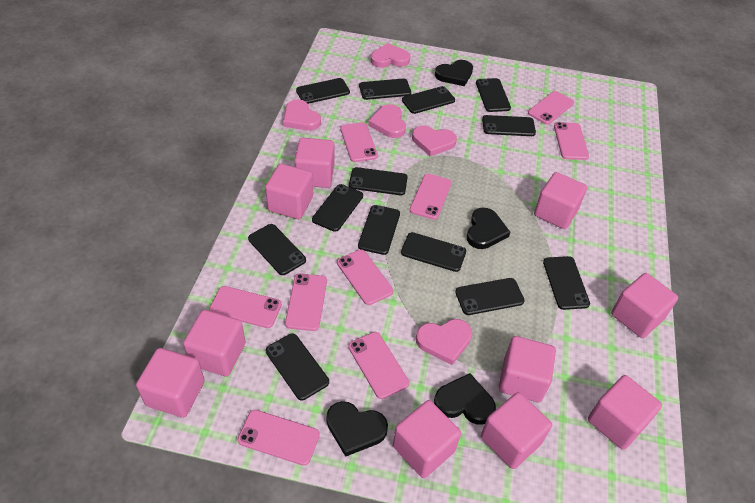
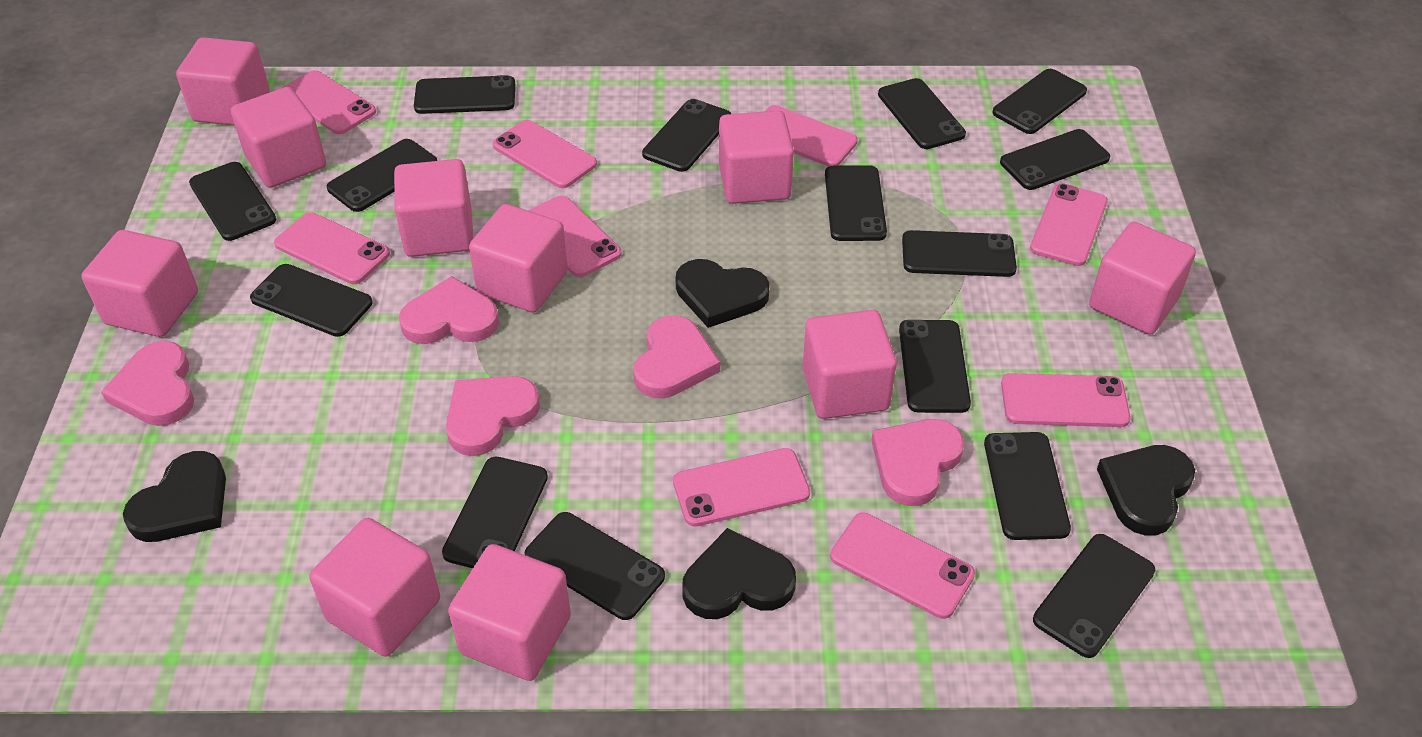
black phone: [248,224,306,275] [266,333,329,400] [296,78,350,104] [312,184,363,232] [349,167,408,195] [358,205,400,255] [359,79,411,100] [401,232,466,272] [402,86,455,114] [455,278,525,315] [476,78,511,112] [482,115,536,136] [543,256,590,310] = 13 -> [189,162,276,241] [250,264,373,337] [327,139,437,212] [414,75,515,114] [442,457,548,568] [525,512,665,620] [642,99,732,172] [825,165,887,241] [878,78,966,149] [899,320,971,413] [902,230,1017,277] [984,432,1071,540] [993,69,1087,134] [1000,129,1110,190] [1033,534,1155,658] = 15

